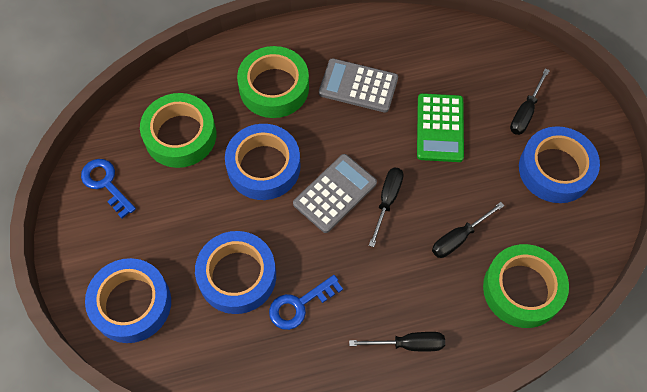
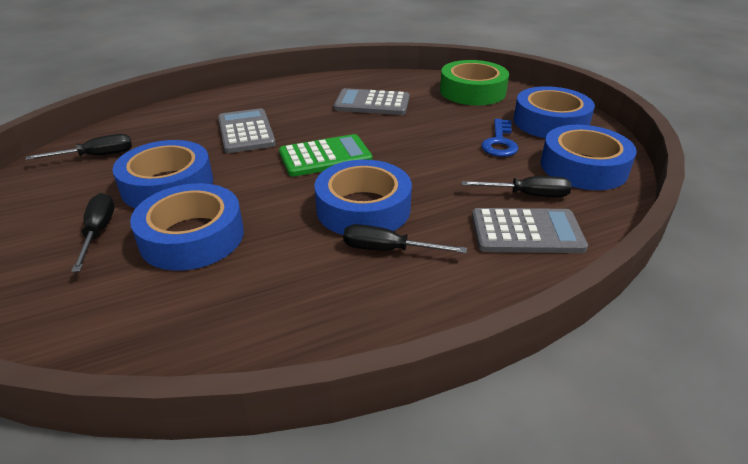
blue key: [81,159,136,218] [269,275,343,330] = 2 -> [481,119,518,157] = 1
blue tape: [85,258,171,343] [195,231,276,314] [225,124,300,200] [519,126,600,203] = 4 -> [112,140,213,208] [130,183,244,271] [314,160,412,235] [513,86,595,138] [541,125,637,190] = 5
green tape: [140,93,216,168] [237,46,309,118] [483,244,569,328] = 3 -> [440,60,509,105] = 1
grey calculator: [293,154,377,233] [319,58,398,113] = 2 -> [218,108,276,153] [334,88,410,115] [472,208,588,253] = 3

